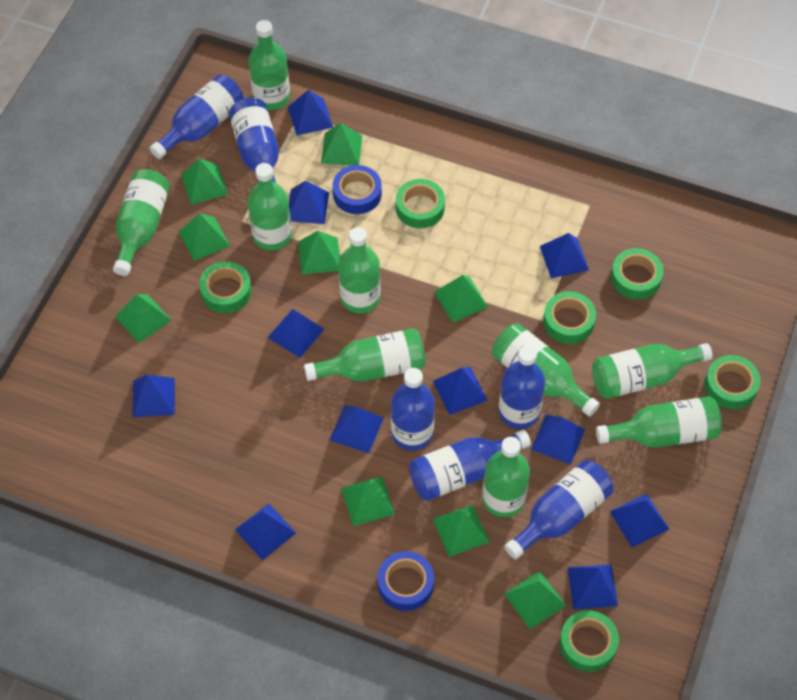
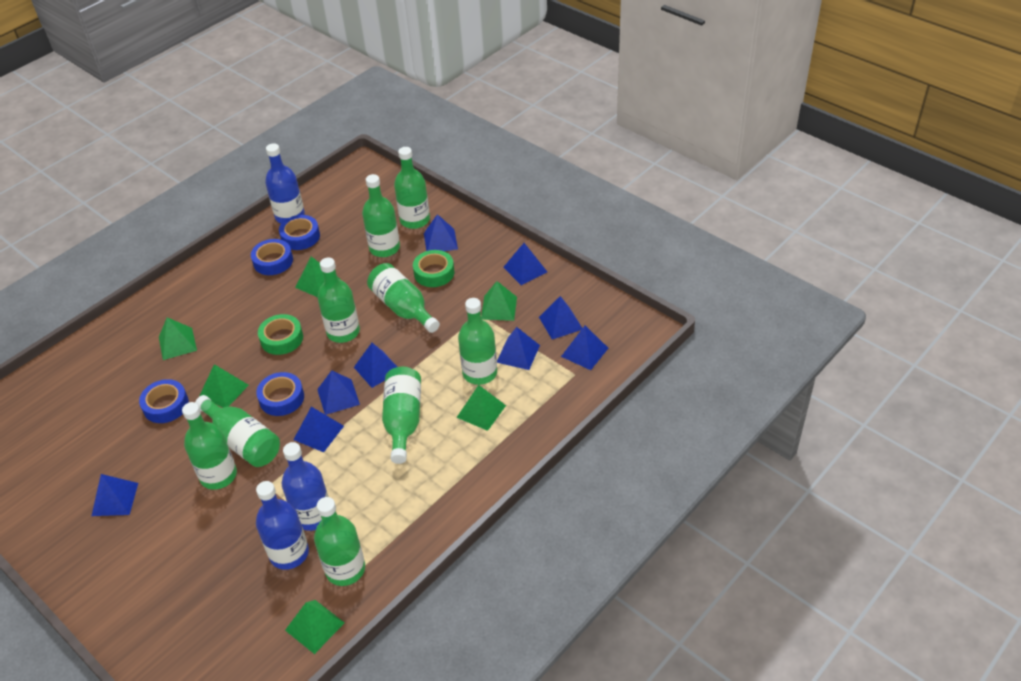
blue bottle: [150,75,244,159] [229,98,279,184] [391,368,435,451] [409,430,531,501] [498,345,545,429] [504,460,613,559] = 6 -> [256,481,309,570] [265,143,305,224] [282,442,329,531] = 3
blue pyramid: [133,375,175,417] [235,503,296,560] [267,309,324,358] [288,90,333,136] [289,181,329,224] [330,405,384,453] [433,367,488,415] [531,415,585,465] [540,233,589,278] [568,564,618,610] [609,494,669,547] = 11 -> [91,474,138,516] [293,407,344,452] [317,370,360,415] [354,343,397,388] [424,214,458,251] [497,327,540,370] [503,243,547,285] [539,296,582,339] [561,325,608,370] = 9
blue tape: [333,165,382,214] [378,551,434,611] = 2 -> [139,379,189,423] [251,239,293,275] [256,372,304,416] [279,215,320,250] = 4
green pyramid: [115,294,172,343] [179,213,230,261] [181,158,228,205] [298,231,340,274] [321,123,362,166] [341,477,395,526] [433,505,489,557] [434,275,488,323] [504,571,567,630] = 9 -> [159,317,197,360] [200,364,249,408] [285,600,345,654] [295,256,340,297] [456,385,506,431] [481,281,517,321] = 6
green tape: [199,261,252,313] [396,179,445,228] [543,291,596,344] [559,610,619,672] [611,248,664,300] [705,355,761,409] = 6 -> [258,314,303,355] [413,250,454,287] = 2

